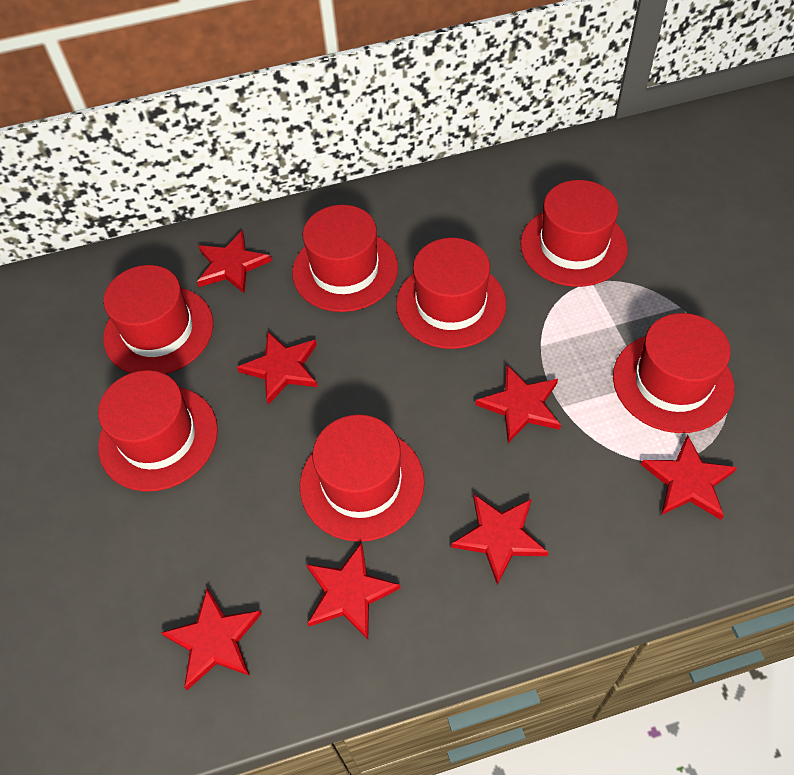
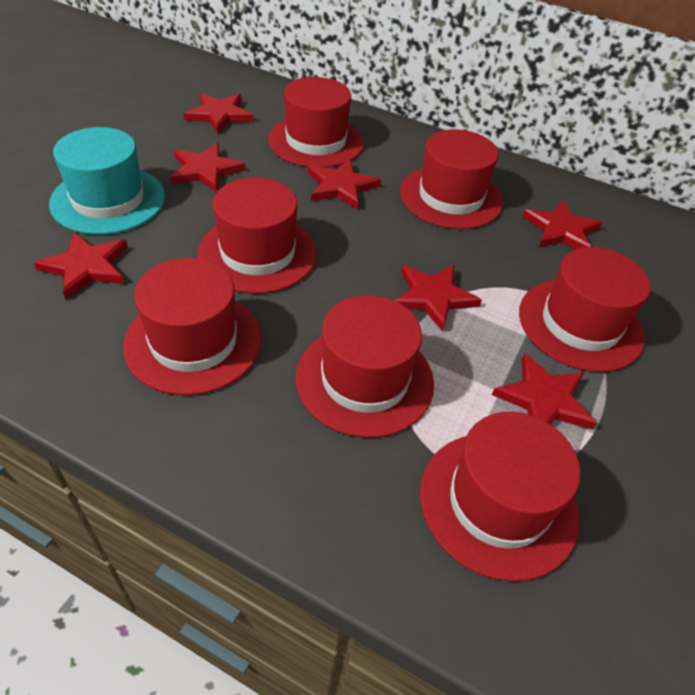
turquoise hat: none = 0 -> [49,127,165,235] = 1

